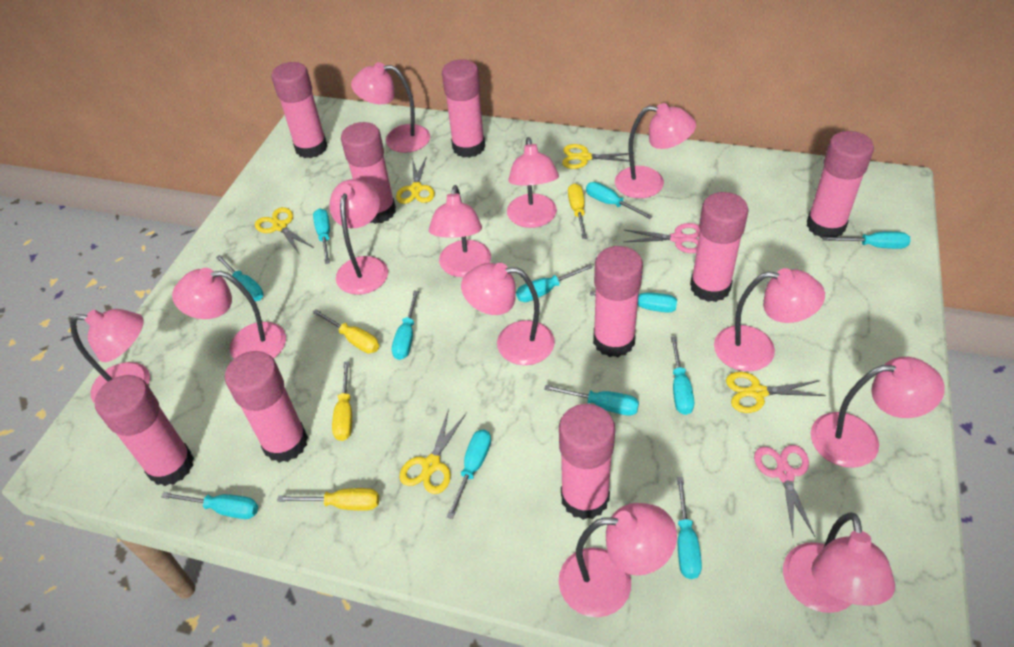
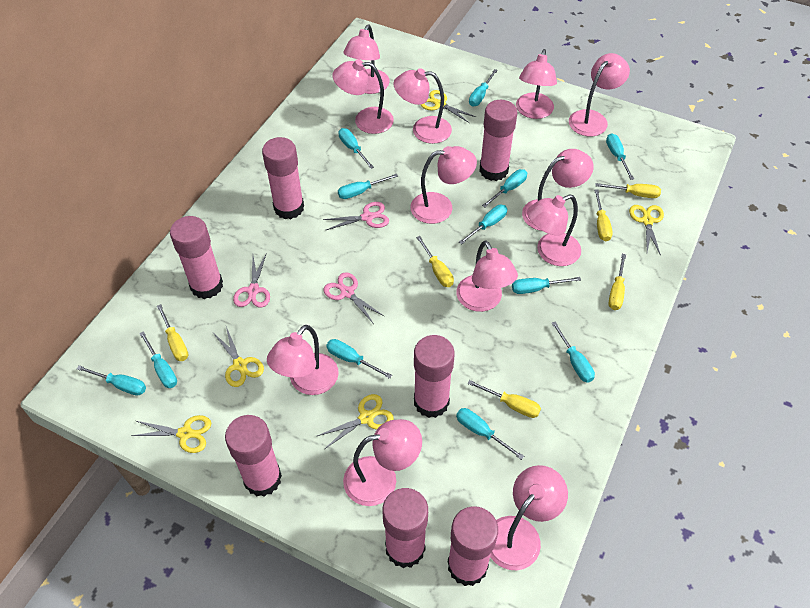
pink glue stick: [95,375,194,486] [225,351,308,463] [271,62,328,158] [341,122,396,224] [442,59,485,158] [559,404,615,520] [593,246,643,357] [690,192,749,302] [807,131,874,238] = 9 -> [170,216,223,299] [225,415,282,497] [262,137,304,219] [382,488,428,568] [414,335,455,418] [448,506,498,586] [479,100,518,181] = 7
pink scissors: [624,223,700,253] [754,445,815,537] = 2 -> [233,252,270,308] [323,202,389,230] [323,272,385,324] = 3
yellow screwdriver: [277,488,379,511] [312,309,379,353] [332,361,352,441] [568,183,587,239] = 4 -> [157,304,188,361] [416,236,454,287] [468,380,541,418] [594,189,613,241] [595,183,661,198] [608,254,626,310] = 6

